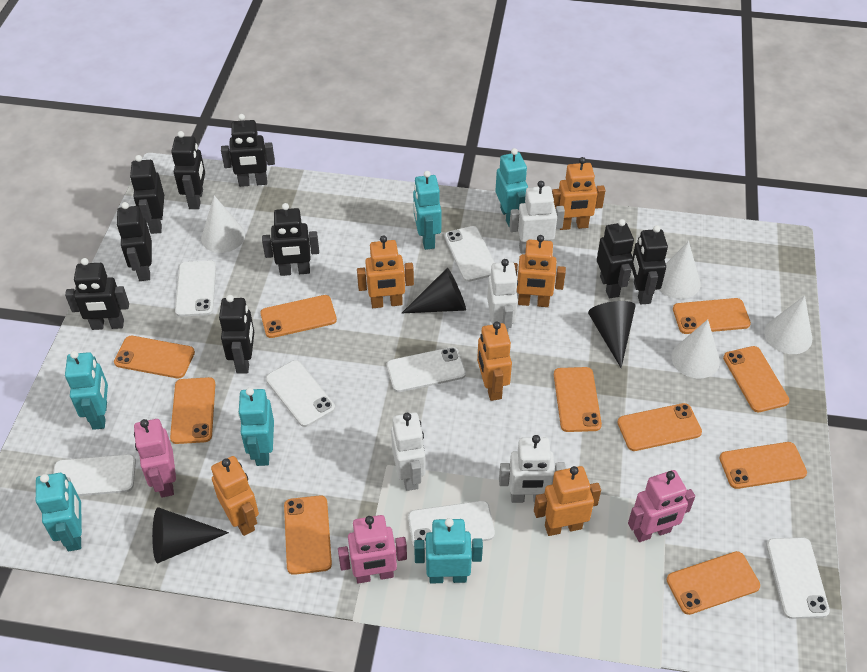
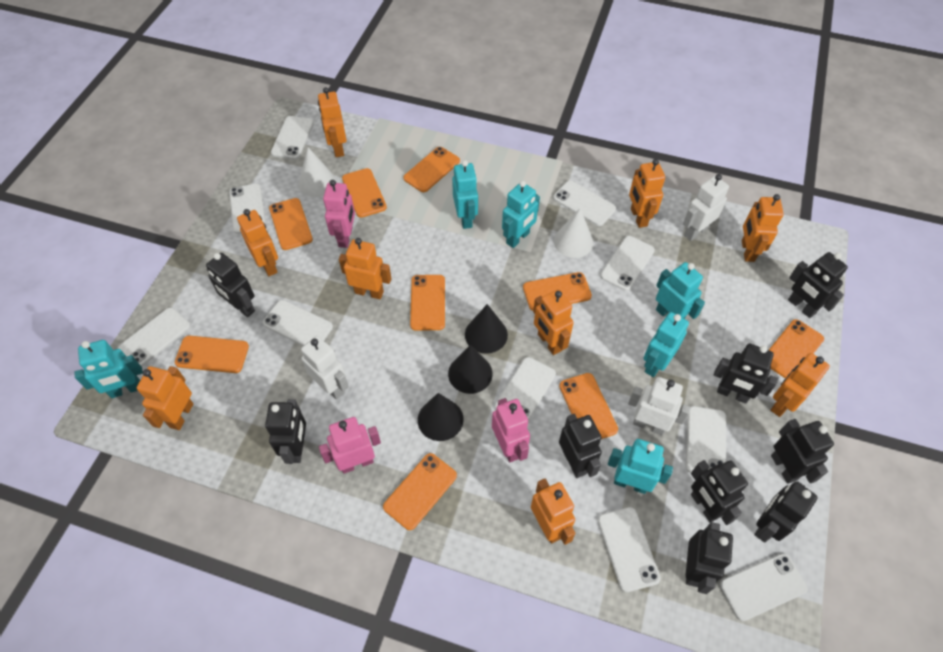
orange phone: [114,336,195,378] [170,377,215,444] [261,295,337,338] [284,496,332,575] [554,367,602,432] [618,403,702,451] [667,551,760,615] [673,298,751,334] [719,442,807,489] [723,346,789,412] = 10 -> [175,336,249,373] [269,198,313,250] [342,168,387,218] [383,453,457,530] [403,147,460,192] [410,275,445,331] [523,272,592,311] [559,373,618,439] [769,319,824,379] = 9
orange robot: [211,456,259,536] [357,235,414,308] [477,322,512,401] [514,235,566,307] [534,466,601,536] [552,157,605,230] = 6 -> [137,366,193,430] [237,209,278,276] [318,87,347,157] [339,238,391,299] [531,479,575,545] [533,289,574,355] [629,159,665,228] [742,194,784,262] [770,353,830,417] = 9
white cone: [201,195,245,253] [659,241,701,299] [671,319,720,379] [764,295,812,354] = 4 -> [298,147,336,197] [554,208,593,258] = 2
white phone: [53,454,136,496] [175,260,216,317] [266,360,335,427] [387,347,466,392] [408,501,495,550] [444,226,495,282] [766,537,830,619] = 7 -> [118,308,191,367] [229,184,266,234] [263,300,333,346] [271,116,314,160] [495,357,556,421] [553,181,616,226] [598,507,661,592] [600,236,655,291] [686,406,726,473] [720,553,808,621] = 10
white robot: [391,412,426,491] [487,259,518,332] [499,435,566,503] [509,181,565,254] = 4 -> [301,336,349,400] [628,377,691,435] [683,174,729,241] = 3

